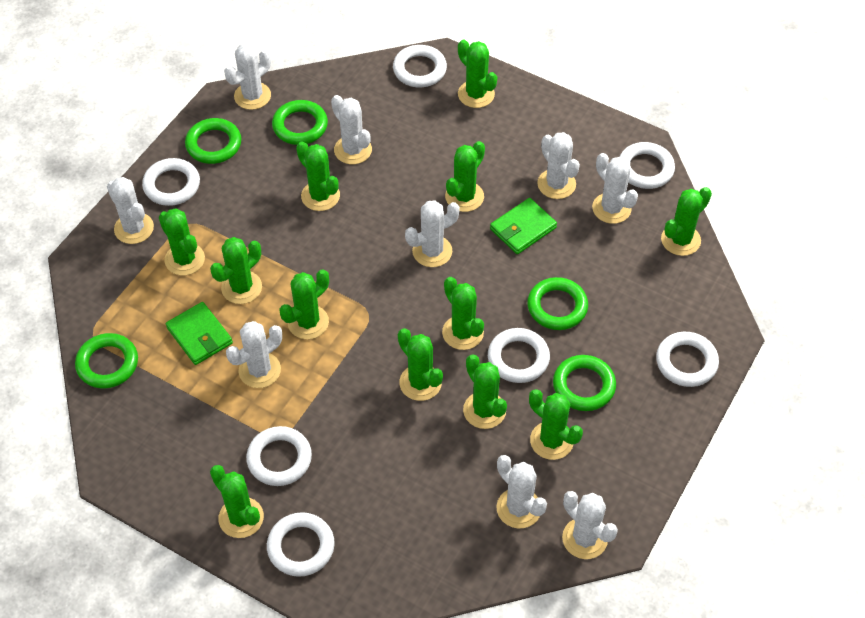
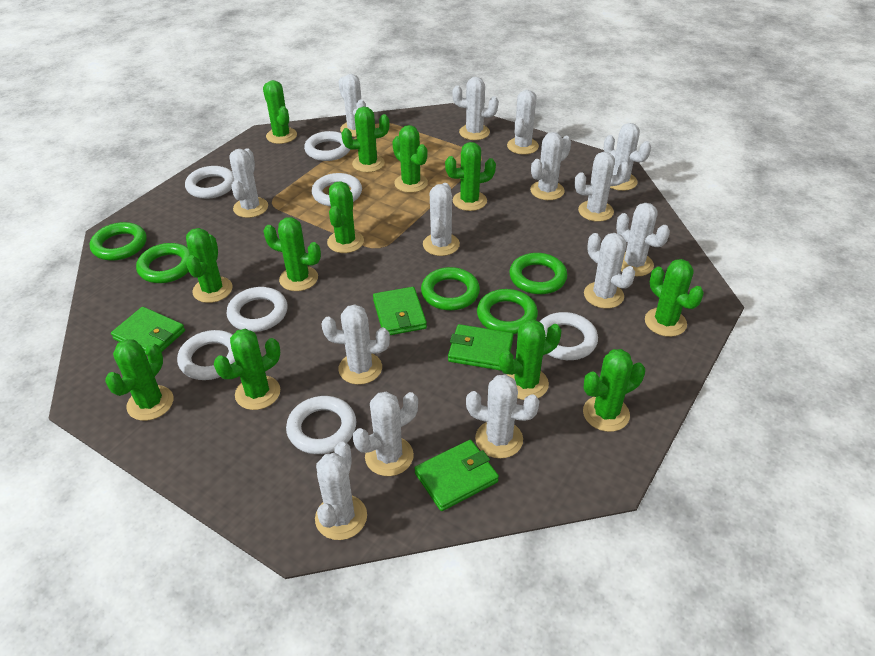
green wallet: [166,302,233,365] [490,198,557,254] = 2 -> [111,307,185,355] [373,287,427,335] [414,440,499,511] [448,324,513,371] = 4
white cactus: [107,177,154,244] [224,43,271,110] [226,321,282,388] [331,95,372,164] [405,200,460,267] [496,455,547,529] [537,132,580,199] [562,491,618,559] [592,153,638,224] = 9 -> [230,148,268,218] [315,442,367,540] [321,304,390,385] [339,74,366,137] [353,391,418,476] [423,183,460,256] [452,77,499,140] [466,374,540,458] [507,90,539,155] [530,132,571,200] [574,152,630,222] [584,233,635,309] [604,123,651,191] [616,203,670,276] = 14

